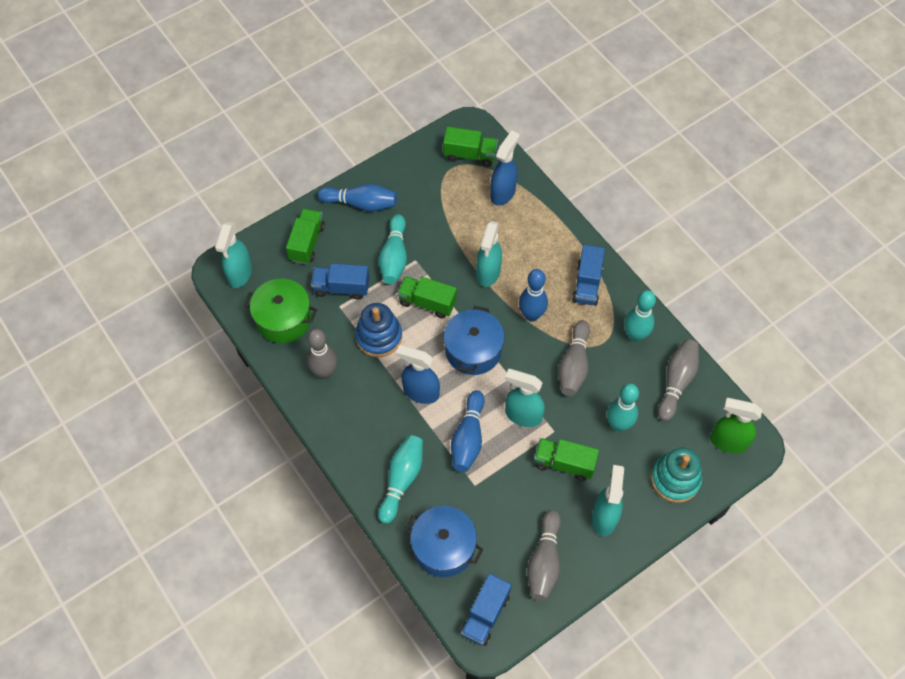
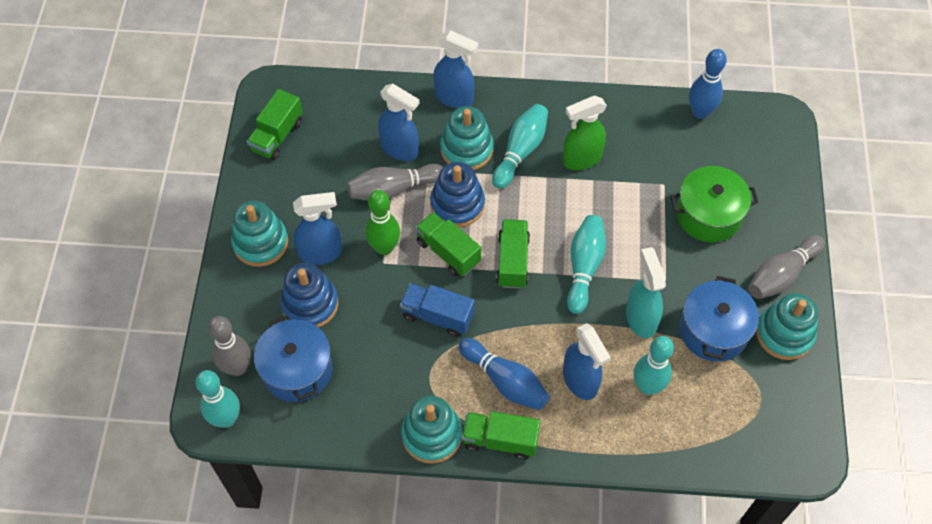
blue bowling pin: [317,184,397,212] [451,390,485,472] [519,269,548,322] = 3 -> [459,338,550,410] [689,49,727,119] = 2
blue spray bottle: [396,345,440,404] [490,130,520,205] = 2 -> [293,192,342,265] [378,84,419,161] [434,30,478,108] [563,323,611,400] = 4
blue stacking toy: [355,303,402,357] = 1 -> [280,263,338,328] [430,162,485,227] = 2
blue truck: [311,263,369,300] [460,573,511,646] [572,245,605,306] = 3 -> [400,283,475,337] = 1
green bowling pin: none = 0 -> [365,190,400,255] = 1
grey bowling pin: [307,329,337,379] [527,510,561,601] [558,320,590,396] [658,339,699,421] = 4 -> [208,316,251,376] [347,164,443,201] [748,235,825,299] = 3
turquoise spray bottle: [215,222,252,288] [476,221,502,287] [505,369,545,427] [592,465,624,536] = 4 -> [626,247,666,338] = 1
turquoise stacking toy: [651,448,702,503] = 1 -> [231,201,288,267] [401,396,462,464] [440,106,494,170] [756,293,818,360] = 4

